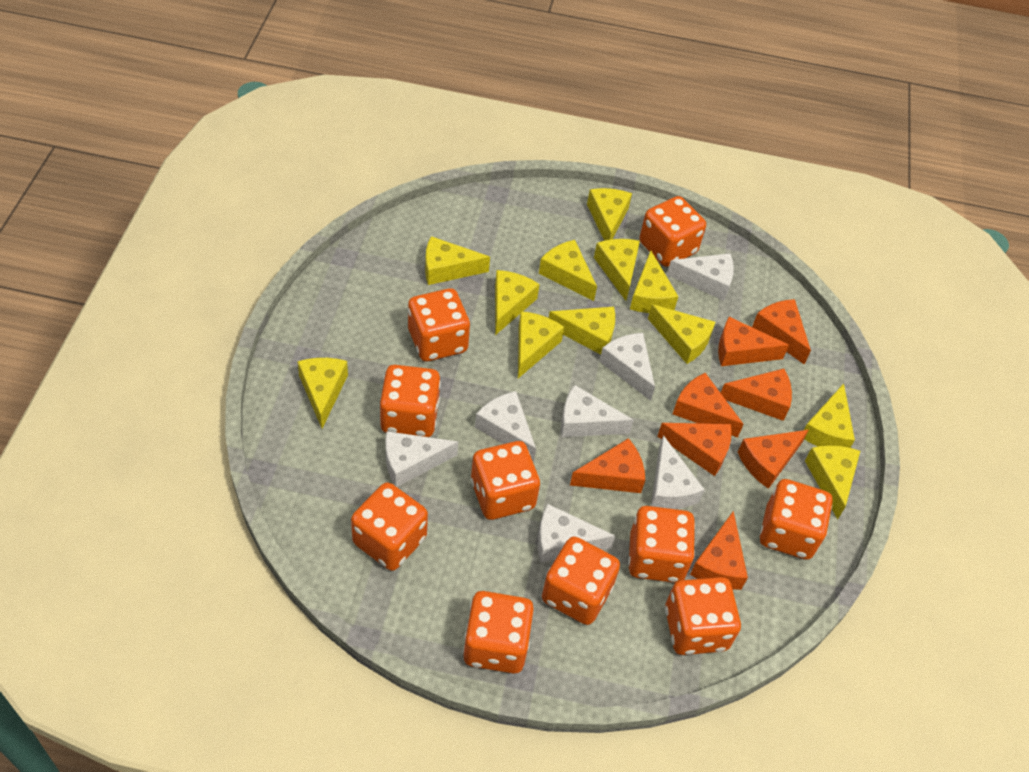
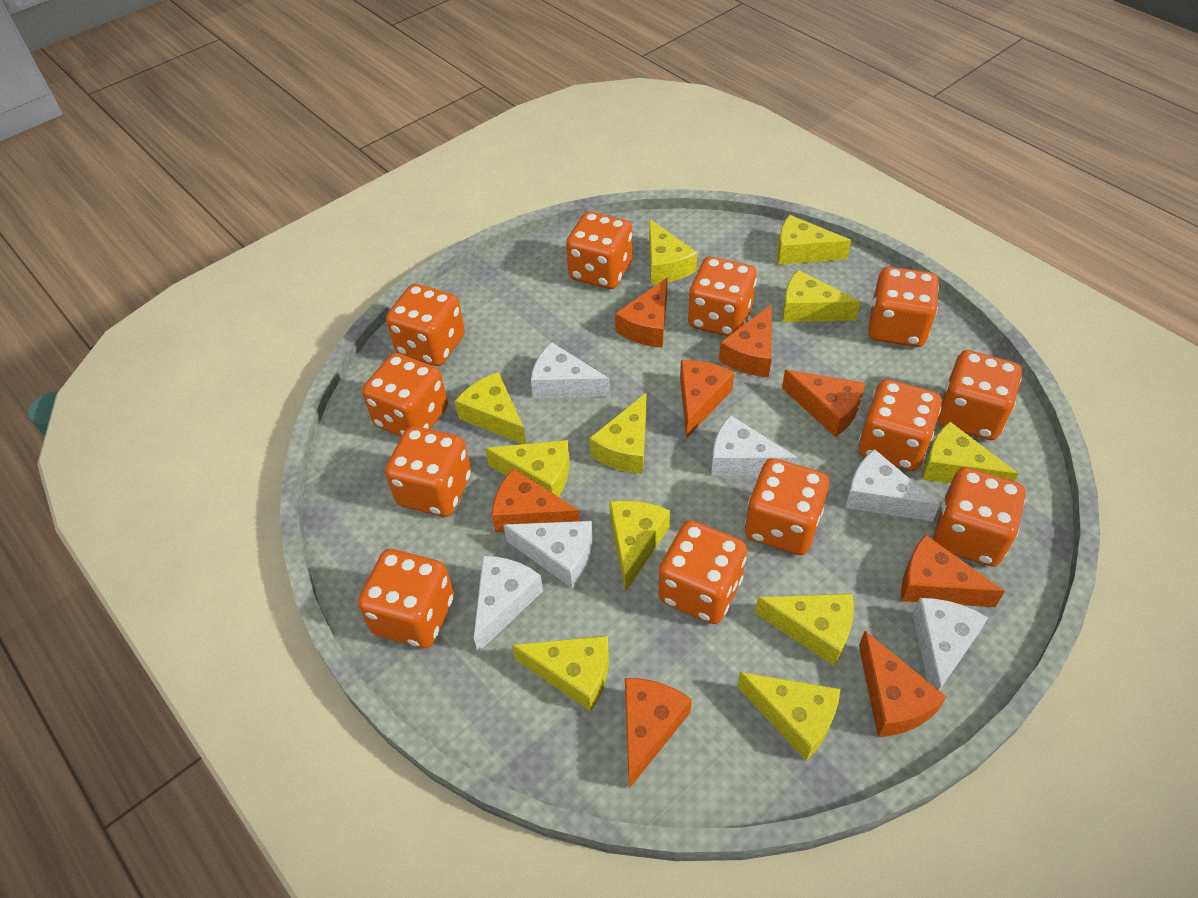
orange dice: [351,482,428,571] [380,365,441,437] [408,288,470,361] [463,591,534,674] [471,441,540,520] [542,537,620,625] [628,506,695,583] [640,196,706,267] [665,577,741,655] [760,479,833,560] = 10 -> [358,549,454,648] [362,353,448,437] [385,426,471,517] [386,284,465,366] [566,211,633,289] [658,520,747,624] [688,257,757,336] [745,458,829,555] [858,379,941,471] [868,267,939,347] [933,467,1026,567] [938,350,1022,440] = 12
white cheese: [385,431,458,487] [475,391,536,462] [538,504,615,563] [561,385,634,437] [599,333,655,401] [651,435,705,509] [667,253,734,301] = 7 -> [474,556,543,652] [503,521,593,588] [531,342,610,398] [711,415,798,476] [845,449,940,521] [912,598,988,691] = 6
yellow cheese: [297,358,348,428] [425,236,490,285] [495,270,539,335] [518,311,564,378] [539,240,597,301] [549,307,615,355] [587,188,632,241] [594,239,640,301] [630,251,679,313] [648,304,715,364] [804,384,855,448] [805,445,860,519] = 12 -> [455,372,526,444] [485,440,570,497] [512,636,609,711] [589,392,647,474] [609,500,670,592] [649,219,697,284] [737,672,840,761] [755,593,854,666] [777,215,851,265] [782,270,861,322] [922,422,1018,483] = 11

